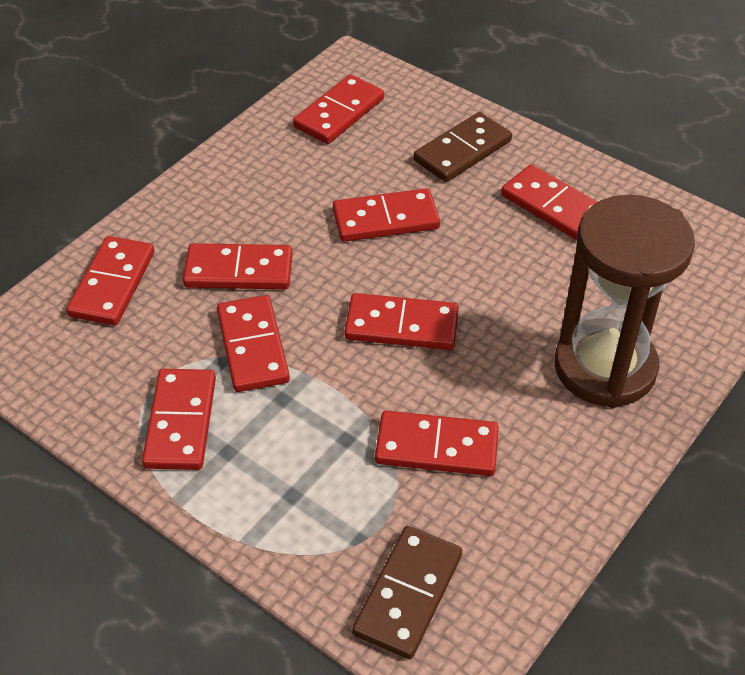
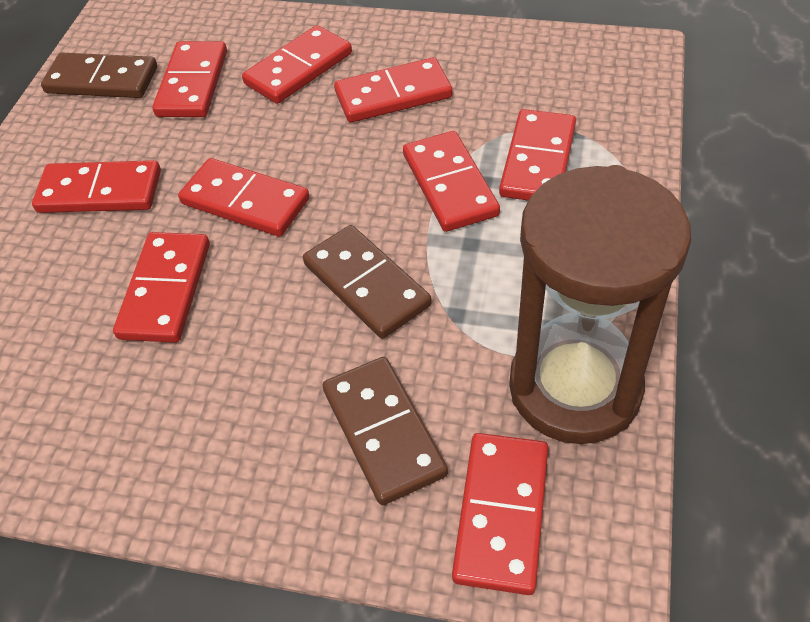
brown domino: [352,526,462,659] [414,112,512,182] = 2 -> [41,52,157,98] [303,225,432,339] [323,357,448,505] = 3

